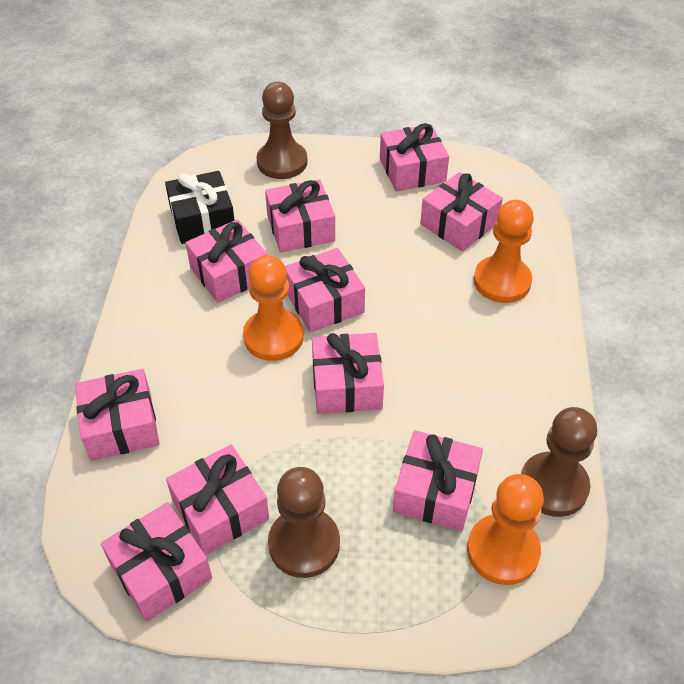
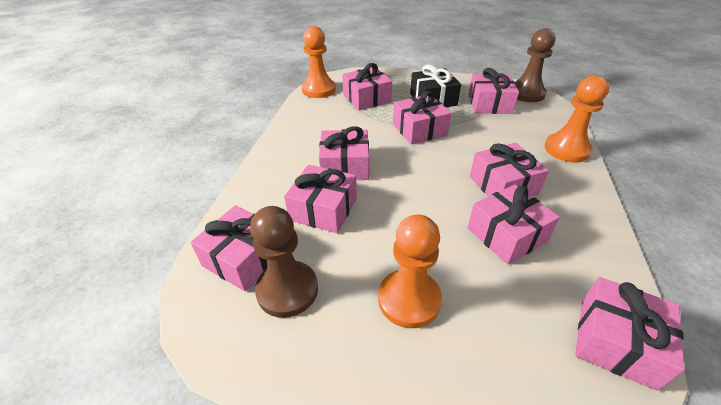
brown pawn: [256,82,308,179] [268,467,340,578] [521,407,597,517] = 3 -> [250,206,318,318] [515,28,555,102] = 2
pink gift: [75,369,159,461] [101,502,212,622] [166,445,269,555] [186,219,267,303] [265,179,335,252] [285,248,365,333] [312,333,384,414] [380,123,449,192] [393,430,483,531] [420,172,503,251] = 10 -> [191,205,267,291] [284,165,357,233] [319,126,369,180] [342,63,392,110] [393,91,451,145] [468,68,519,114] [468,185,560,264] [470,143,549,197] [575,277,685,391] = 9

